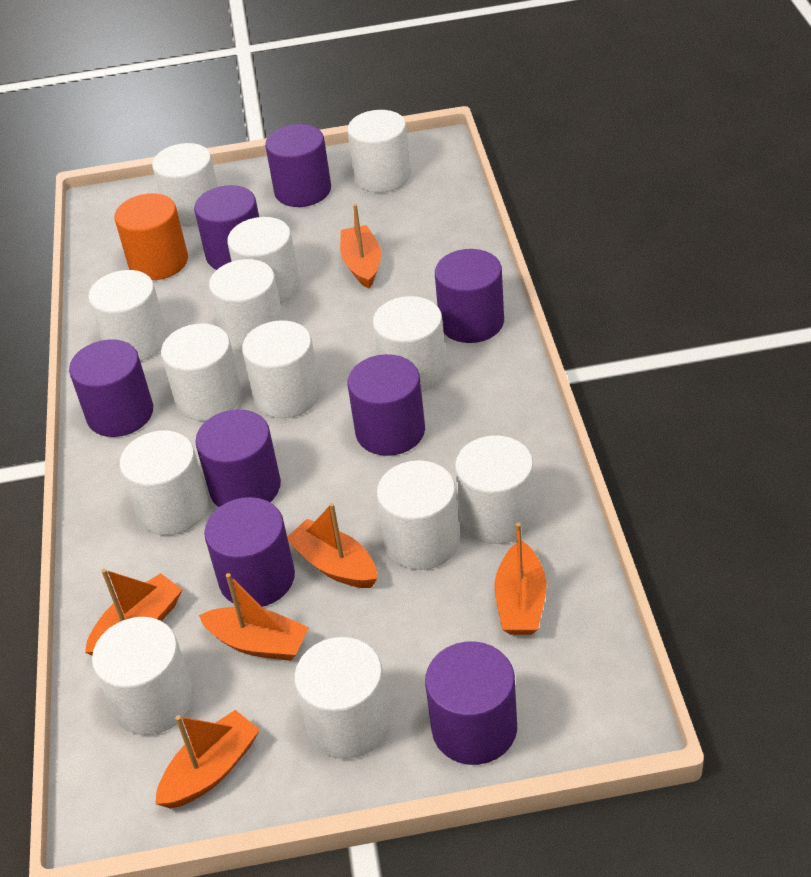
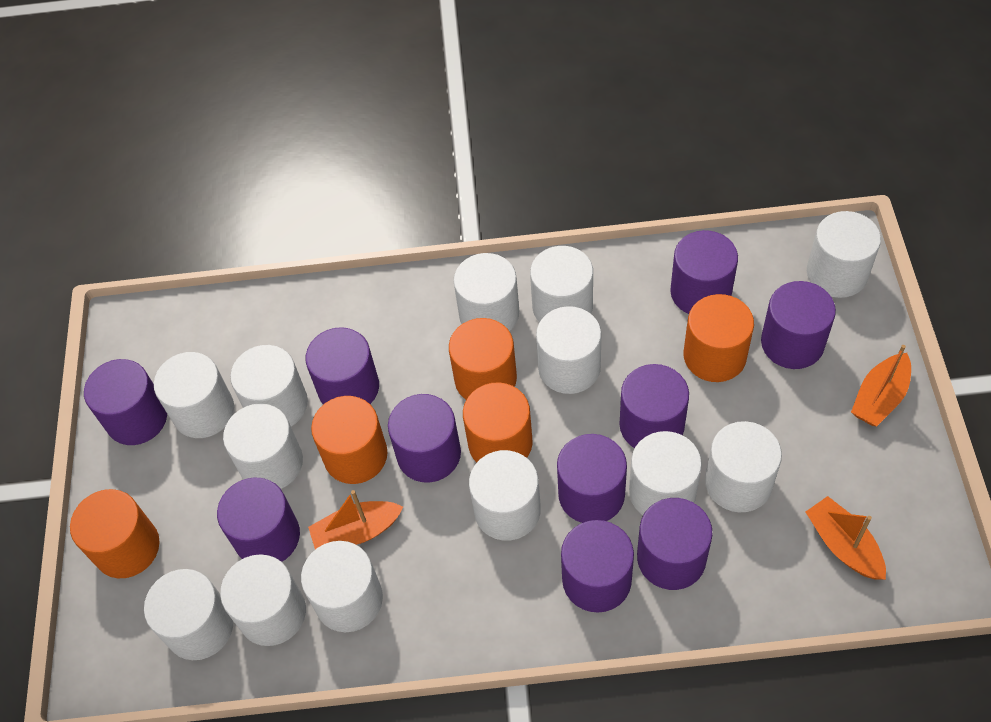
orange boat: [85,569,183,655] [155,710,260,809] [199,573,309,661] [287,503,377,588] [340,204,381,288] [495,523,547,635] = 6 -> [308,490,403,549] [806,496,886,580] [851,345,911,426] = 3
orange cylinder: [115,193,188,280] = 1 -> [70,489,160,578] [311,396,388,484] [449,318,517,400] [463,382,533,462] [684,294,754,382] = 5
purple cylinder: [69,339,153,437] [194,185,259,270] [195,409,281,507] [204,497,295,607] [265,124,331,207] [347,354,425,456] [425,641,517,765] [435,249,504,343] = 8 -> [84,359,167,445] [217,478,300,562] [306,327,379,404] [388,394,461,483] [557,434,627,523] [561,520,634,613] [619,364,689,448] [637,498,713,590] [670,230,738,314] [761,281,836,369] = 10

